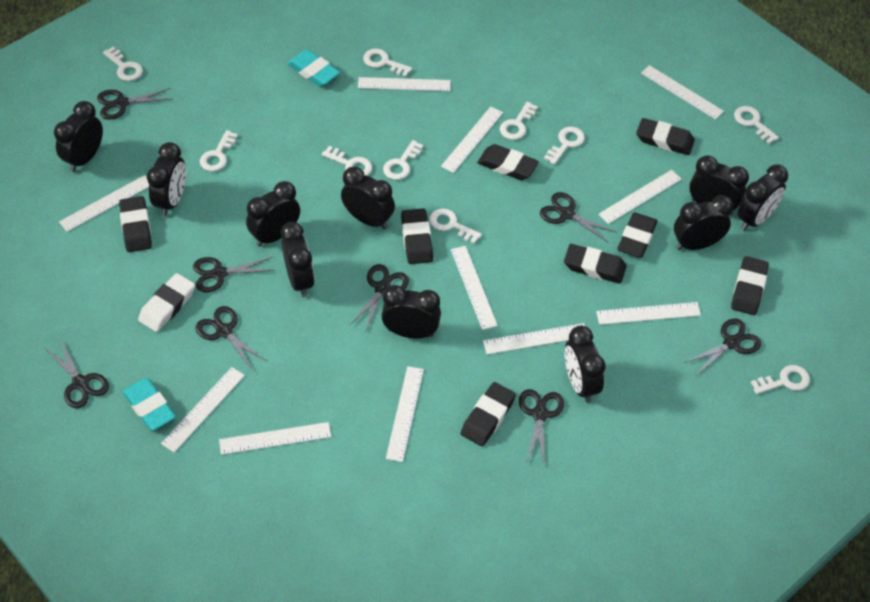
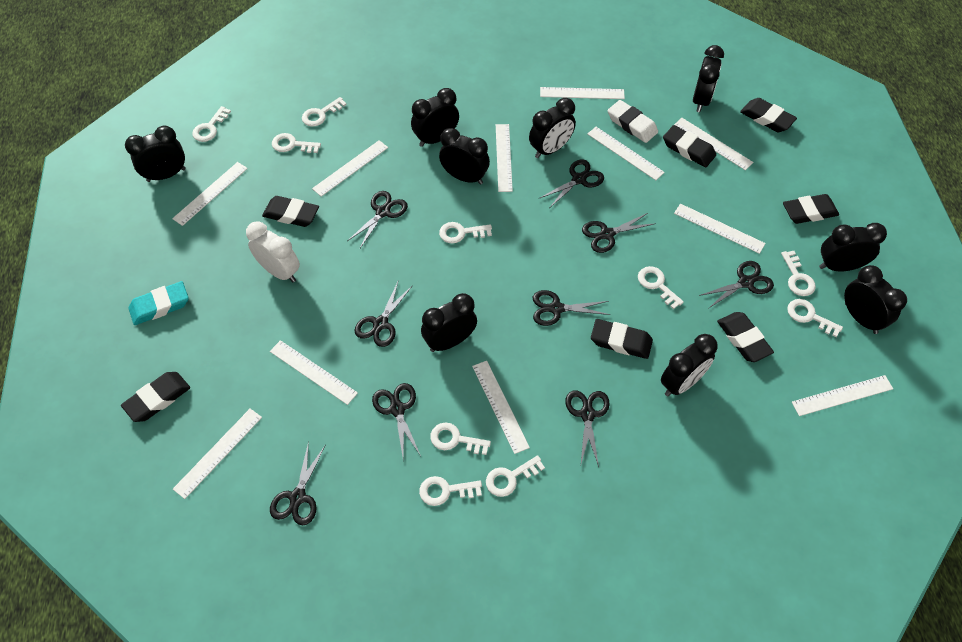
black clock: [54,101,103,172] [147,142,186,216] [246,181,300,247] [281,222,315,297] [341,167,395,229] [381,285,441,339] [565,326,606,403] [674,195,733,250] [689,155,749,215] [737,165,788,231] = 10 -> [125,126,186,182] [411,88,459,147] [421,293,477,352] [439,128,490,184] [529,98,576,158] [661,334,717,396] [693,45,724,112] [819,223,887,271] [844,265,907,334] = 9
black eraser: [119,196,152,252] [401,208,433,264] [461,382,516,446] [477,144,539,180] [564,244,627,284] [618,212,657,258] [636,118,695,155] [731,256,769,315] = 8 -> [121,372,190,422] [262,196,319,227] [591,319,653,359] [663,125,716,167] [717,312,774,362] [740,98,797,132] [783,194,839,224] = 7
black scissors: [45,341,109,409] [97,88,171,120] [193,257,275,292] [196,306,266,371] [350,264,409,330] [519,389,564,466] [540,192,617,243] [684,318,761,375] = 8 -> [270,441,325,526] [347,191,408,248] [354,282,413,347] [372,383,421,457] [533,290,610,326] [540,160,604,207] [565,390,610,467] [582,213,656,253] [699,261,774,308] = 9
turquoise eraser: [122,378,176,431] [287,49,340,87] = 2 -> [128,281,189,325] = 1
white clock: none = 0 -> [246,221,300,282] = 1

